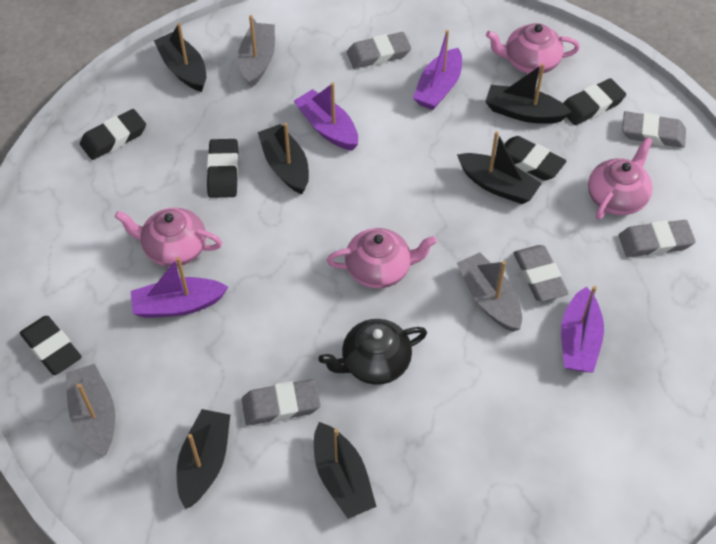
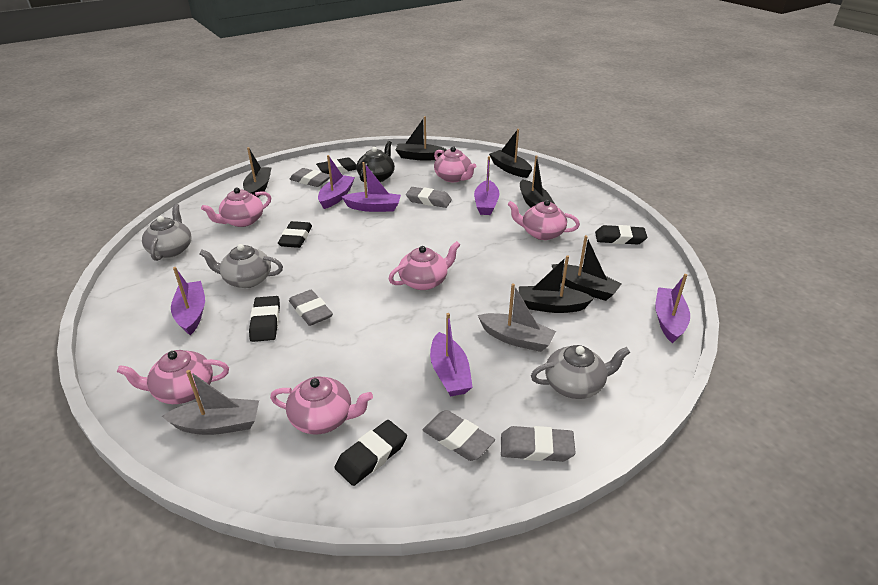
grey boat: [66,364,115,456] [238,15,275,87] [457,252,522,332] = 3 -> [162,370,259,435] [478,283,556,352] = 2
grey teapot: none = 0 -> [142,204,191,261] [199,244,283,288] [531,345,630,399] = 3
pink teapot: [115,207,222,267] [327,228,437,288] [486,23,580,74] [588,137,653,220] = 4 -> [117,350,229,404] [201,188,271,227] [270,377,373,435] [389,241,460,290] [434,146,476,182] [507,200,580,240] = 6
purple boat: [131,257,228,318] [294,82,358,151] [413,30,462,110] [561,286,604,372] = 4 -> [171,267,205,335] [318,155,355,209] [341,162,401,212] [430,313,473,397] [474,156,500,215] [655,274,690,343] = 6

